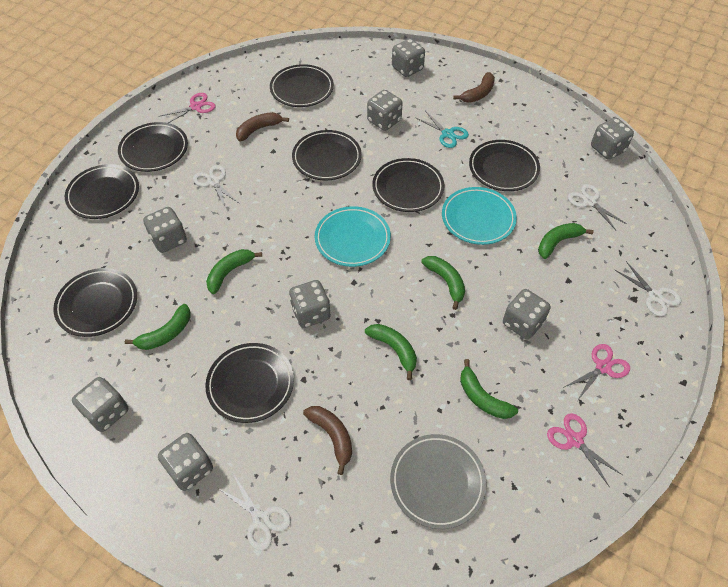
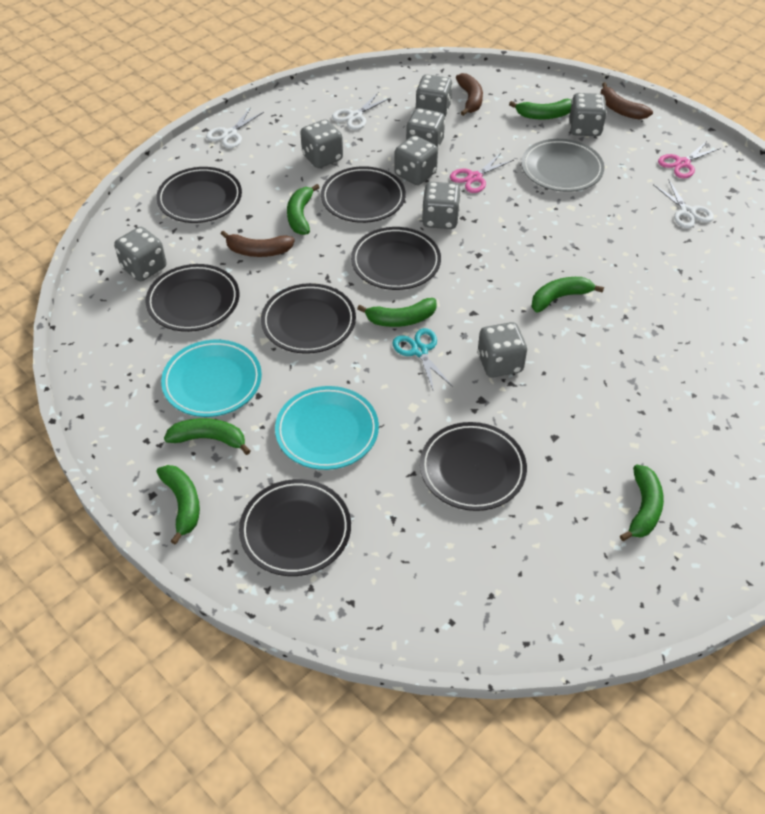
black plate: [53,268,137,337] [65,164,139,219] [118,122,188,172] [205,343,294,423] [270,64,334,107] [292,130,362,180] [372,158,445,212] [469,140,540,191] = 8 -> [145,264,239,332] [156,167,242,223] [239,479,351,576] [261,283,356,354] [321,166,406,223] [351,227,441,290] [420,422,527,511] = 7
green banana: [125,304,190,350] [206,249,262,294] [365,324,417,380] [421,256,465,310] [460,359,518,419] [538,223,594,259] = 6 -> [156,465,200,545] [164,418,251,455] [287,184,320,235] [357,298,437,327] [509,99,572,120] [531,277,604,313] [620,465,664,541] = 7
pink scissors: [158,93,216,123] [547,413,622,487] [563,344,630,400] = 3 -> [450,153,514,193] [658,141,721,178] = 2
white scissors: [193,165,240,209] [218,475,291,551] [568,184,627,230] [615,261,681,316] = 4 -> [206,107,264,148] [332,93,390,130] [653,179,714,228] = 3

